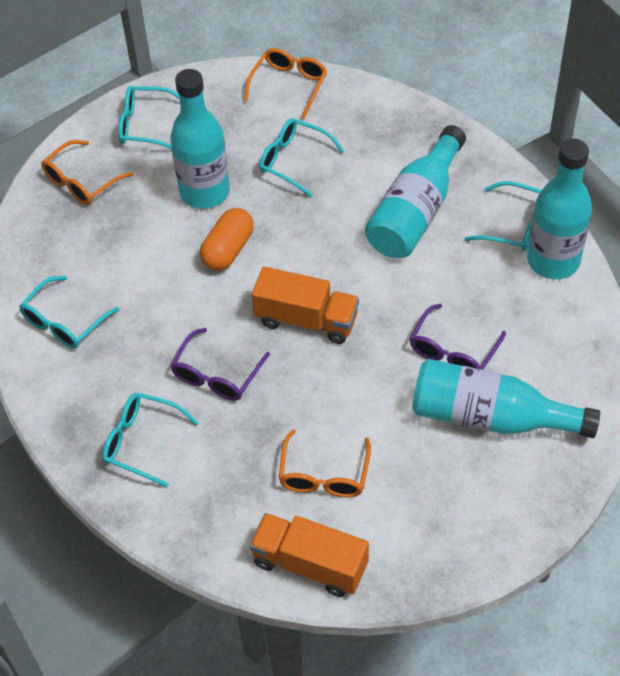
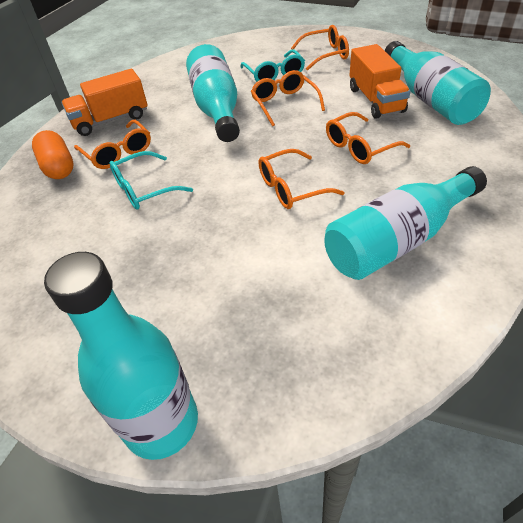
orange glasses: [41,140,134,205] [244,48,327,119] [279,430,371,498] = 3 -> [74,120,151,169] [251,70,325,126] [258,149,345,209] [291,25,349,71] [326,112,410,164] = 5
purple glasses: [170,328,270,401] [410,304,506,370] = 2 -> none = 0
turquoise glasses: [19,276,119,349] [102,393,199,487] [118,86,180,149] [259,118,345,197] [465,181,542,251] = 5 -> [109,151,193,210] [240,49,305,82] = 2

